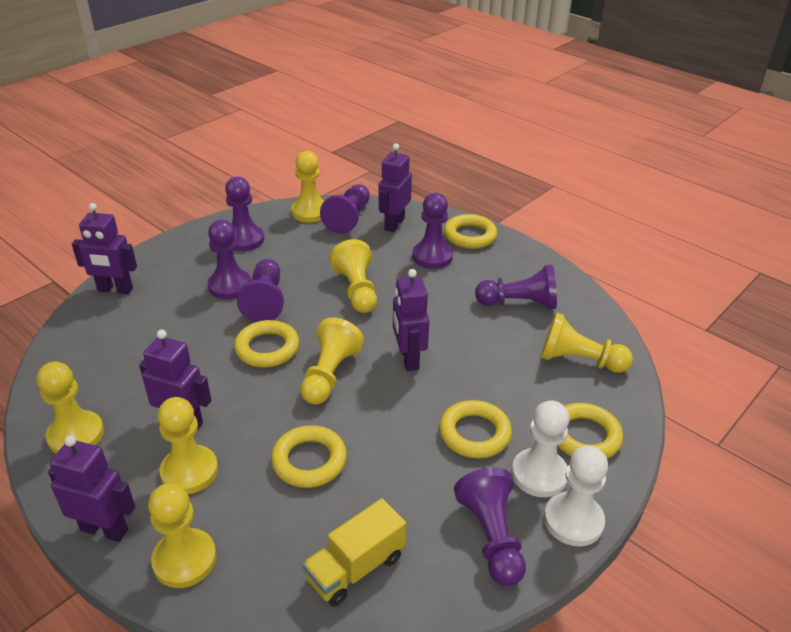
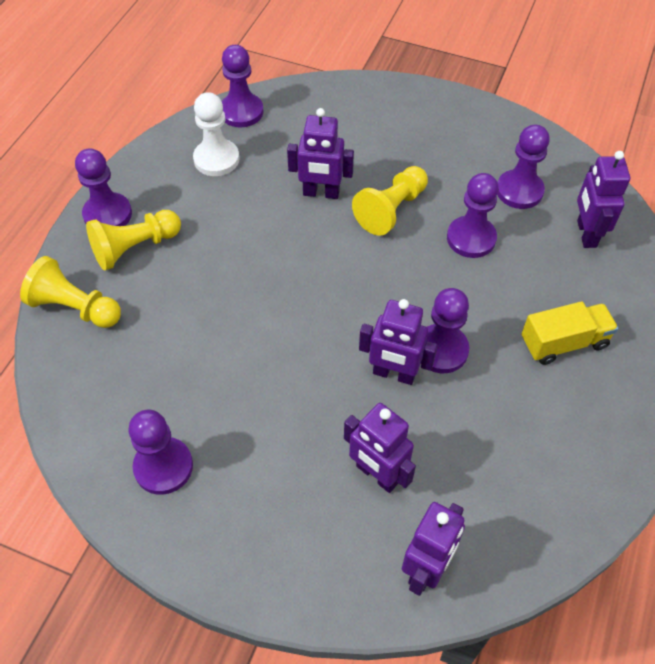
purple pawn: [207,220,251,299] [225,177,264,251] [237,259,284,322] [320,184,370,234] [412,193,453,269] [454,467,526,586] [475,265,557,309] = 7 -> [75,148,132,226] [128,410,193,495] [221,45,263,127] [420,288,469,373] [447,173,499,258] [497,125,550,209] = 6
white pawn: [512,401,569,497] [544,446,608,546] = 2 -> [193,92,239,176] = 1
yellow pawn: [37,362,104,454] [148,483,217,588] [158,397,218,494] [291,151,324,223] [300,317,364,405] [329,239,377,313] [541,313,633,373] = 7 -> [20,256,121,328] [86,210,181,271] [352,166,428,236] = 3
yellow ring: [234,320,299,367] [271,425,347,488] [439,400,512,458] [444,214,497,249] [557,403,623,459] = 5 -> none = 0

